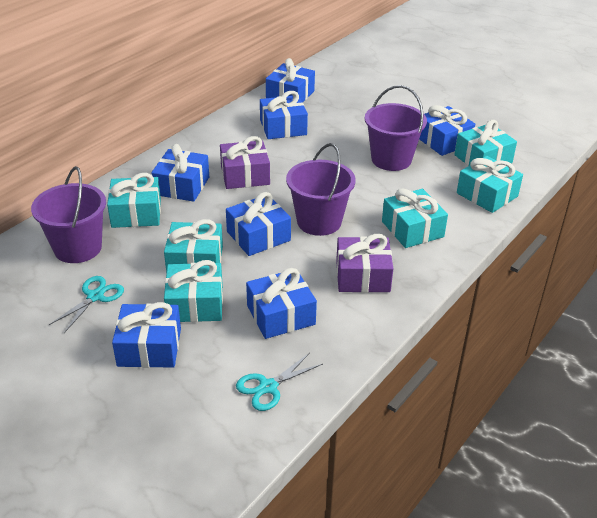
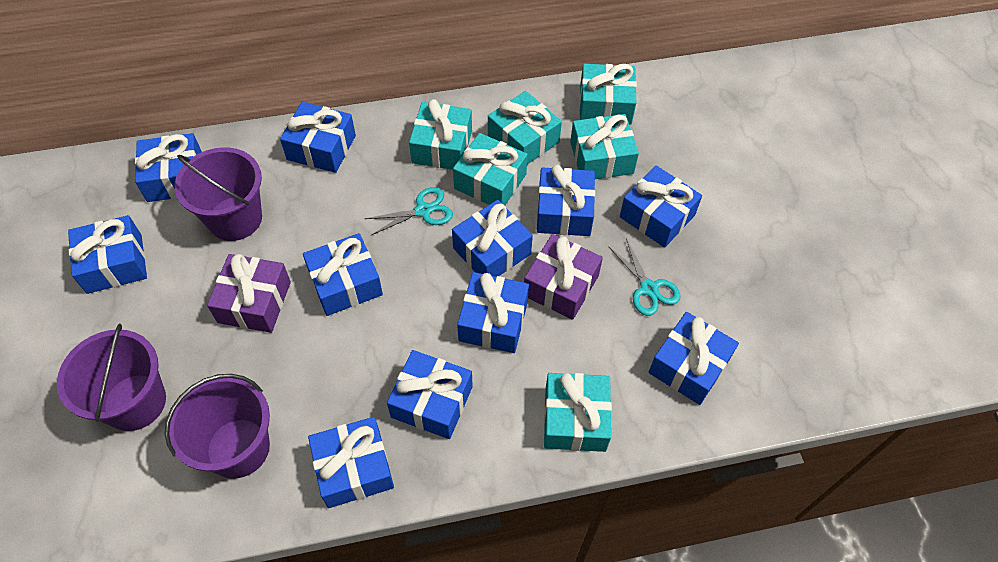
blue gift: [112,302,181,368] [151,144,209,202] [226,192,291,256] [246,268,317,339] [260,91,308,139] [266,58,315,103] [419,105,475,156] = 7 -> [68,215,147,294] [135,133,202,202] [280,102,356,173] [303,233,383,316] [308,417,394,508] [387,350,473,439] [452,200,533,277] [457,272,529,353] [537,165,595,236] [620,165,702,248] [649,312,739,405] = 11

